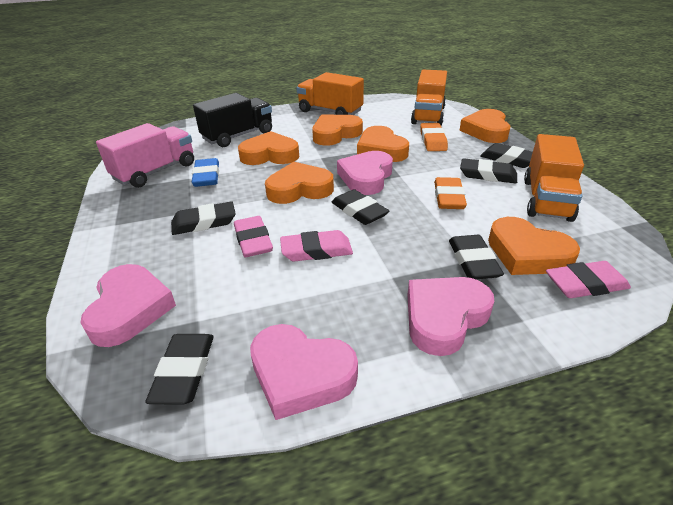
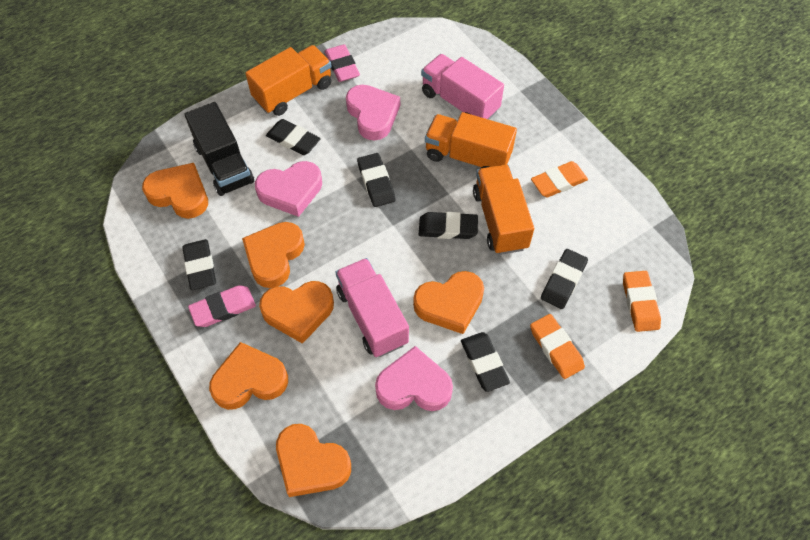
blue eraser: [192,158,219,187] = 1 -> none = 0
orange eraser: [420,123,448,151] [434,177,467,209] = 2 -> [530,314,585,379] [531,161,588,197] [623,271,661,332] = 3
pink eraser: [234,216,273,257] [280,230,353,262] [546,261,631,298] = 3 -> [188,285,256,327] [325,44,360,82] = 2
pink heart: [80,264,176,347] [250,324,358,420] [337,151,393,195] [407,277,494,356] = 4 -> [255,161,322,217] [346,85,400,140] [375,346,453,411] = 3
pink truck: [96,123,194,188] = 1 -> [335,258,409,357] [421,54,504,120] = 2

